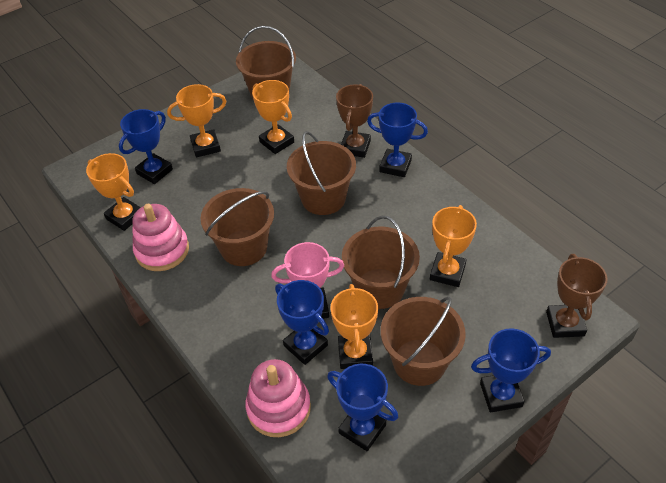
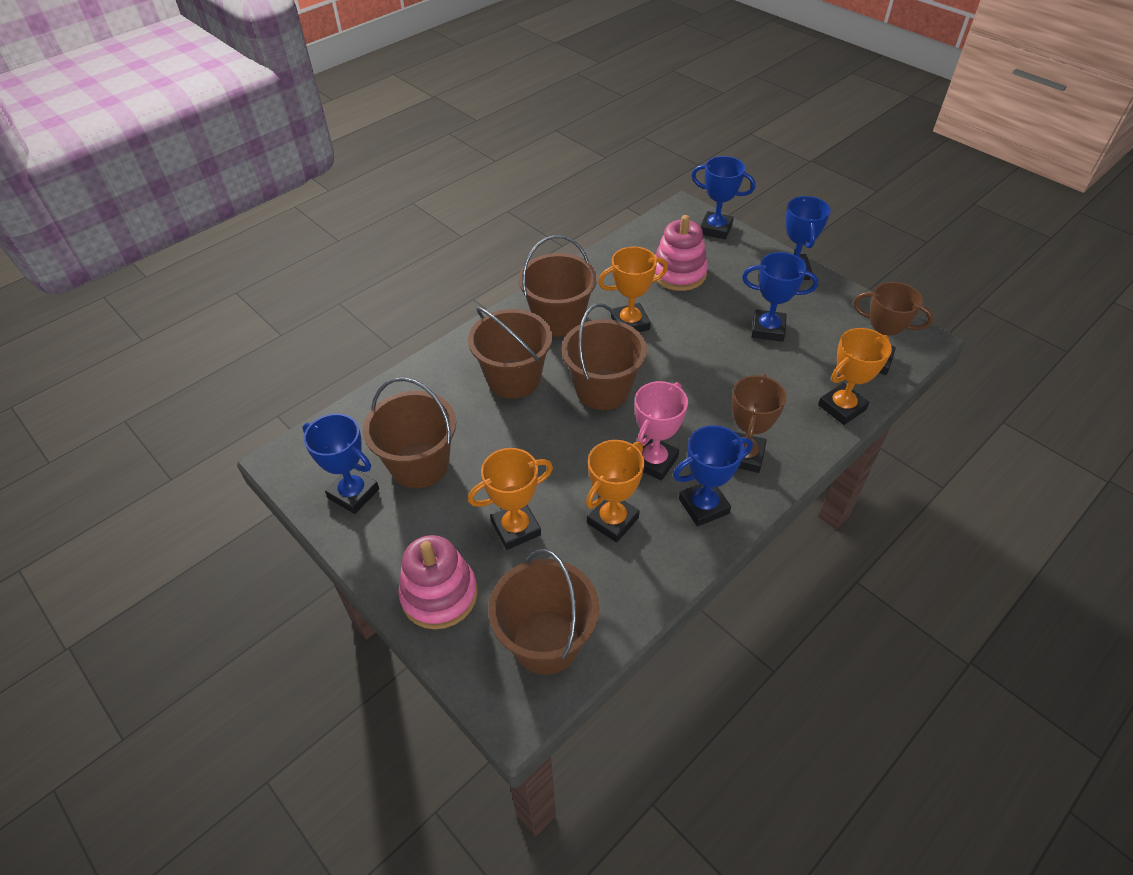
orange trophy: [86,153,141,231] [167,84,227,157] [252,80,294,154] [330,284,378,369] [430,205,477,287] = 5 -> [468,448,553,550] [586,440,644,543] [598,247,668,332] [818,328,892,425] = 4

